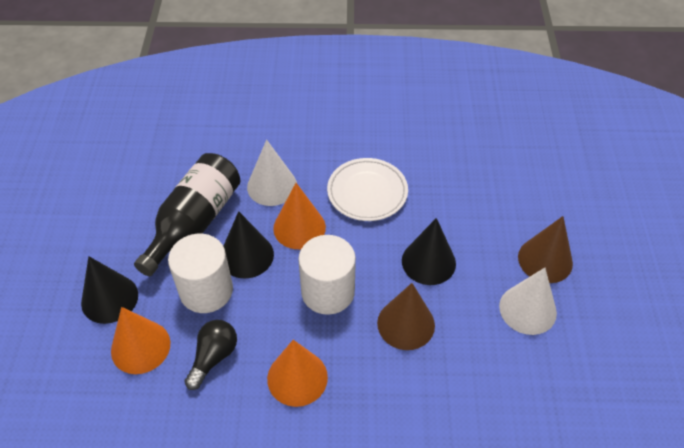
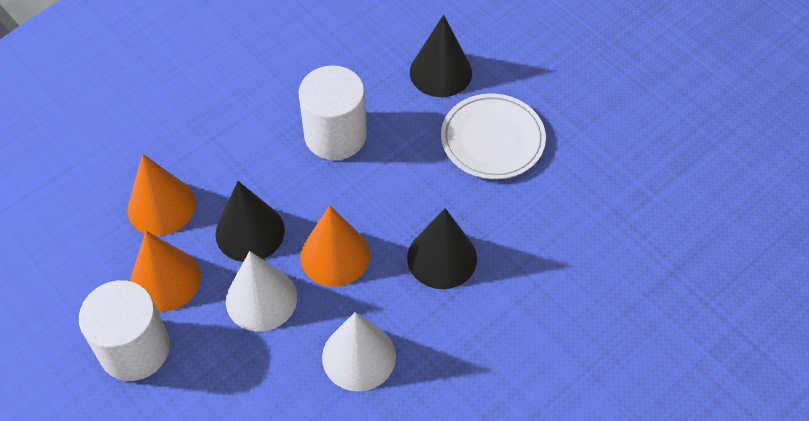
black bottle: [134,153,241,276] = 1 -> none = 0
black light bulb: [184,320,237,390] = 1 -> none = 0
brown cone: [377,283,435,350] [518,216,573,283] = 2 -> none = 0

